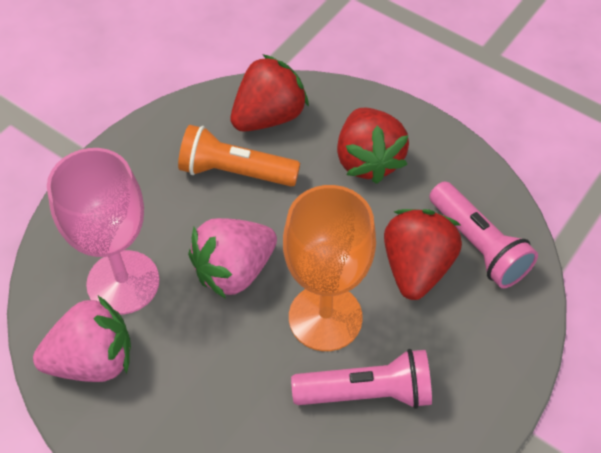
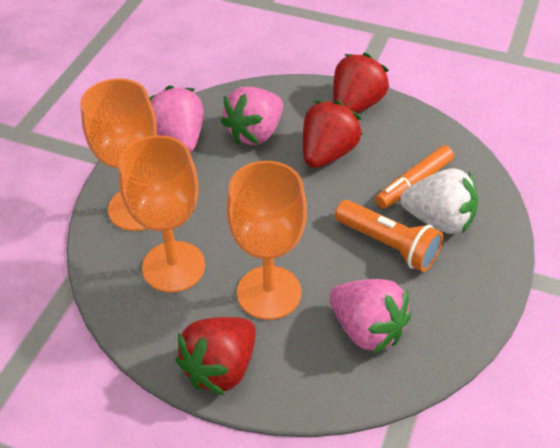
orange goblet: [283,185,376,351] = 1 -> [80,78,157,231] [118,135,205,292] [226,161,307,320] = 3
orange marker: none = 0 -> [375,146,454,209] = 1
pink flashlight: [291,349,432,409] [430,181,538,288] = 2 -> none = 0
pink goblet: [47,148,160,315] = 1 -> none = 0
pink strawberry: [33,296,131,382] [188,218,277,299] = 2 -> [149,86,204,152] [221,87,283,145] [329,279,411,354] = 3
white strawberry: none = 0 -> [400,168,478,234] = 1

